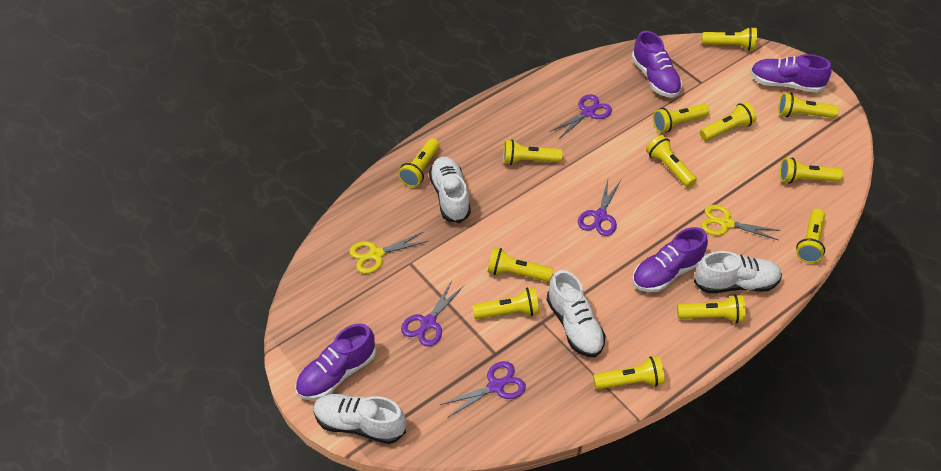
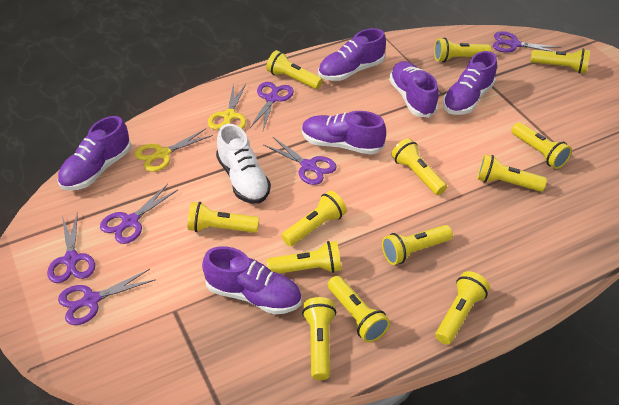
purple scissors: [401,281,464,347] [440,361,526,418] [550,94,612,139] [578,180,621,236] = 4 -> [47,212,95,283] [58,269,156,325] [100,184,178,244] [250,82,294,130] [263,137,337,185] [493,31,559,52] = 6
purple shoe: [295,323,376,400] [632,31,682,97] [632,227,708,292] [750,54,831,93] = 4 -> [57,116,132,190] [202,246,301,315] [302,111,386,155] [318,28,386,81] [389,61,439,118] [443,51,497,115] = 6
white shoe: [313,394,406,444] [429,157,471,223] [547,270,606,357] [694,251,782,293] = 4 -> [216,124,271,204] = 1

